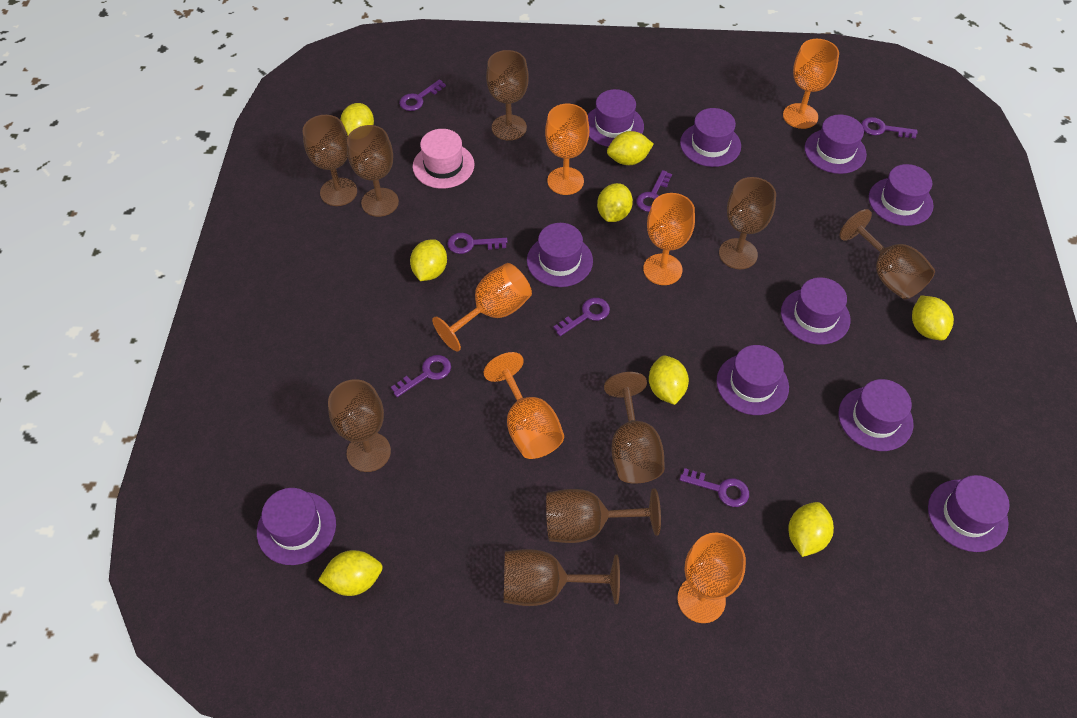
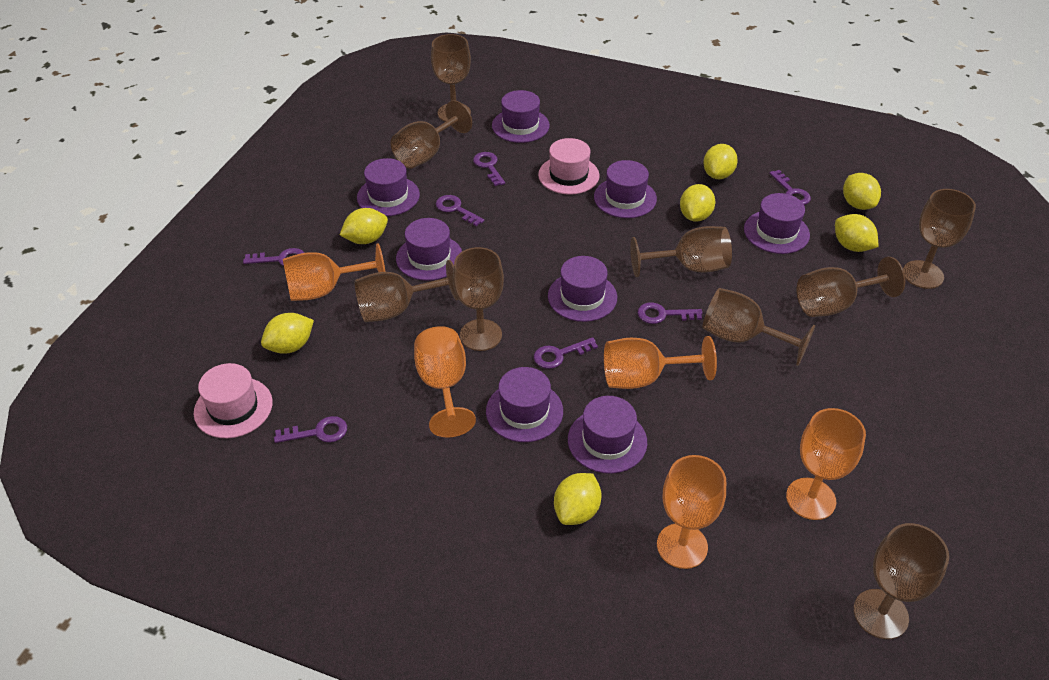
orange goblet: [432,263,532,351] [483,352,564,459] [545,104,589,195] [643,193,695,285] [677,533,746,623] [783,39,839,129] = 6 -> [283,243,386,301] [414,326,476,437] [604,336,717,389] [657,455,726,569] [786,408,866,520] = 5
pink hat: [413,129,474,189] = 1 -> [194,363,273,438] [538,138,600,195] = 2
purple hat: [257,488,336,565] [527,223,593,287] [588,89,644,147] [680,108,741,167] [717,345,789,415] [781,277,850,345] [805,114,867,174] [839,379,913,451] [869,164,934,226] [928,475,1010,552] = 10 -> [357,158,420,216] [396,218,462,281] [486,367,563,442] [492,90,550,143] [548,256,617,322] [568,396,647,474] [594,160,657,218] [744,193,810,254] = 8
yellow lemon: [318,550,383,596] [340,103,374,135] [410,239,447,281] [597,183,633,222] [607,131,654,165] [649,356,689,405] [788,502,834,557] [912,296,954,340] = 8 -> [261,313,314,354] [340,208,388,244] [554,473,601,525] [680,184,715,222] [703,144,738,179] [835,214,879,252] [843,173,881,210] = 7

